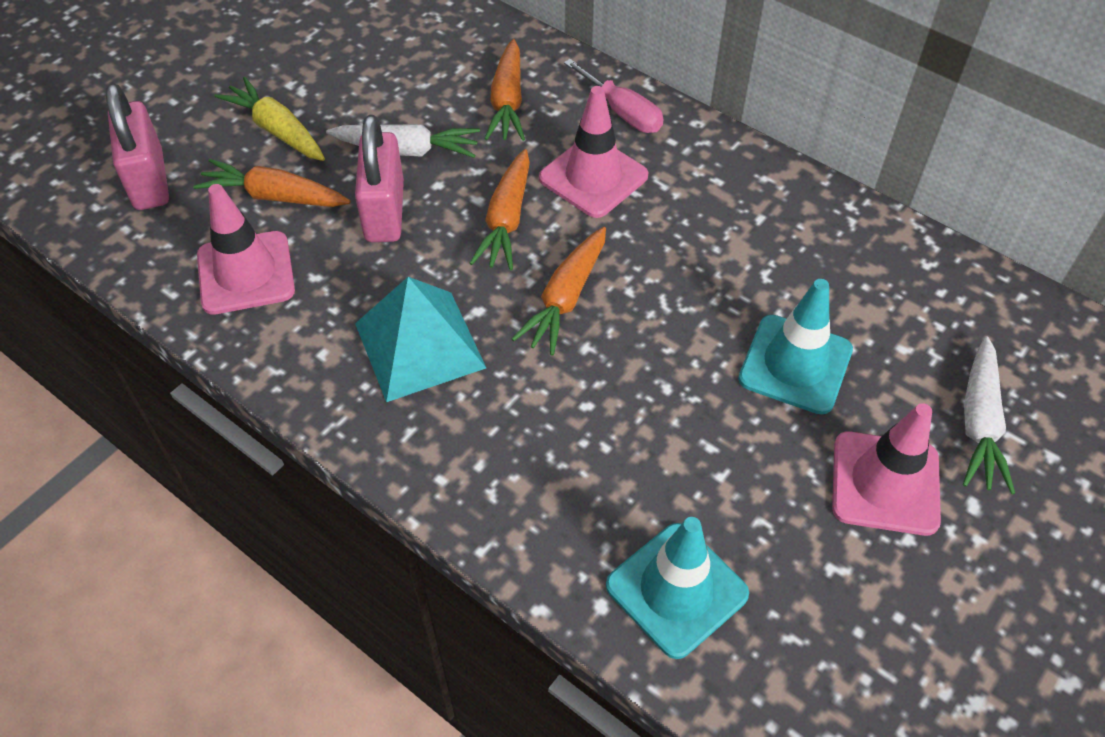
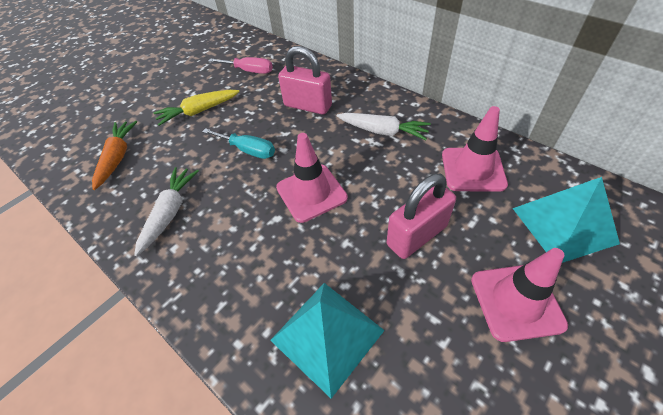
orange carrot: [193,159,351,207] [470,149,530,270] [484,39,525,141] [512,227,606,356] = 4 -> [92,121,137,190] = 1
turquoise pyramid: [355,277,486,402] = 1 -> [270,283,385,398] [513,177,620,263] = 2
turquoise screwdriver: none = 0 -> [202,128,275,159] = 1
turquoise traffic cone: [606,517,749,659] [738,279,853,415] = 2 -> none = 0

